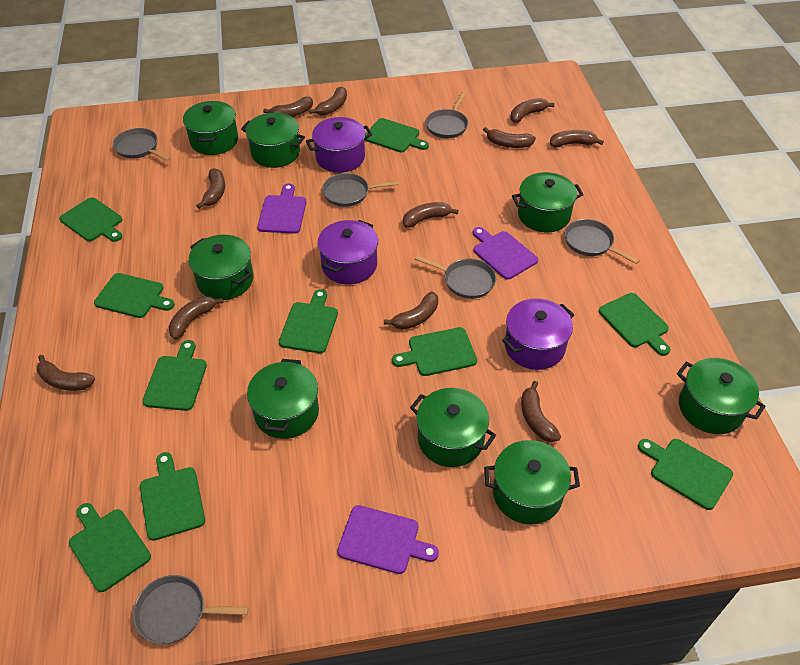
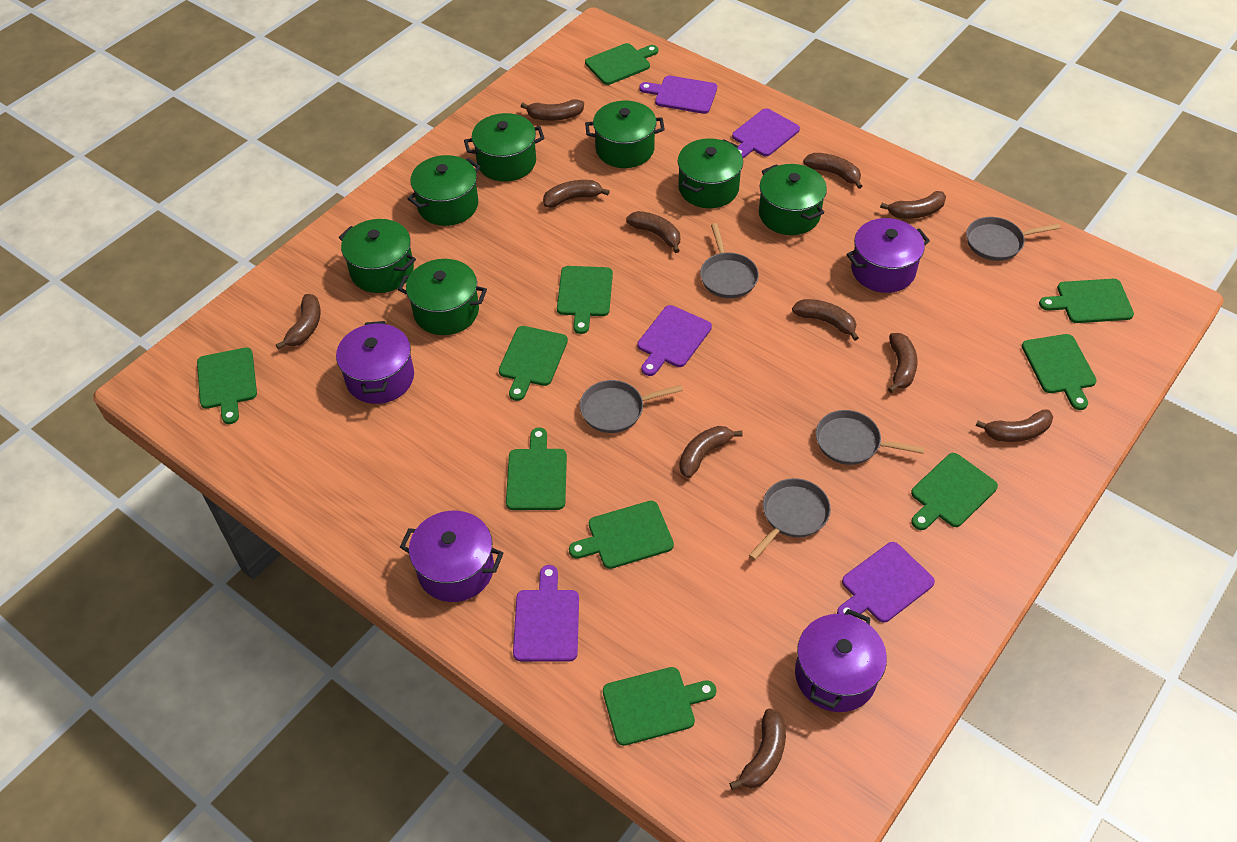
green pot: [183,101,238,155] [189,235,254,300] [241,113,305,168] [247,359,319,439] [410,388,496,467] [484,440,580,525] [512,172,583,232] [677,358,766,434] = 8 -> [339,219,416,293] [398,259,487,335] [407,155,480,226] [464,113,544,182] [585,101,665,168] [678,138,743,208] [759,164,827,235] = 7
grey pan: [113,128,171,161] [133,575,249,644] [322,173,399,207] [415,255,496,299] [425,92,468,138] [565,219,640,264] = 6 -> [580,380,683,433] [700,223,759,298] [749,478,831,560] [816,410,925,465] [966,217,1061,261] = 5
purple cutting board: [257,183,306,234] [337,505,439,574] [473,227,538,280] = 3 -> [513,565,579,662] [637,305,712,376] [639,76,717,114] [732,108,800,158] [837,542,935,623] = 5
purple pot: [306,117,372,173] [317,220,378,284] [502,298,574,370] = 3 -> [336,321,414,404] [400,511,503,602] [795,609,887,712] [847,218,930,293] = 4

